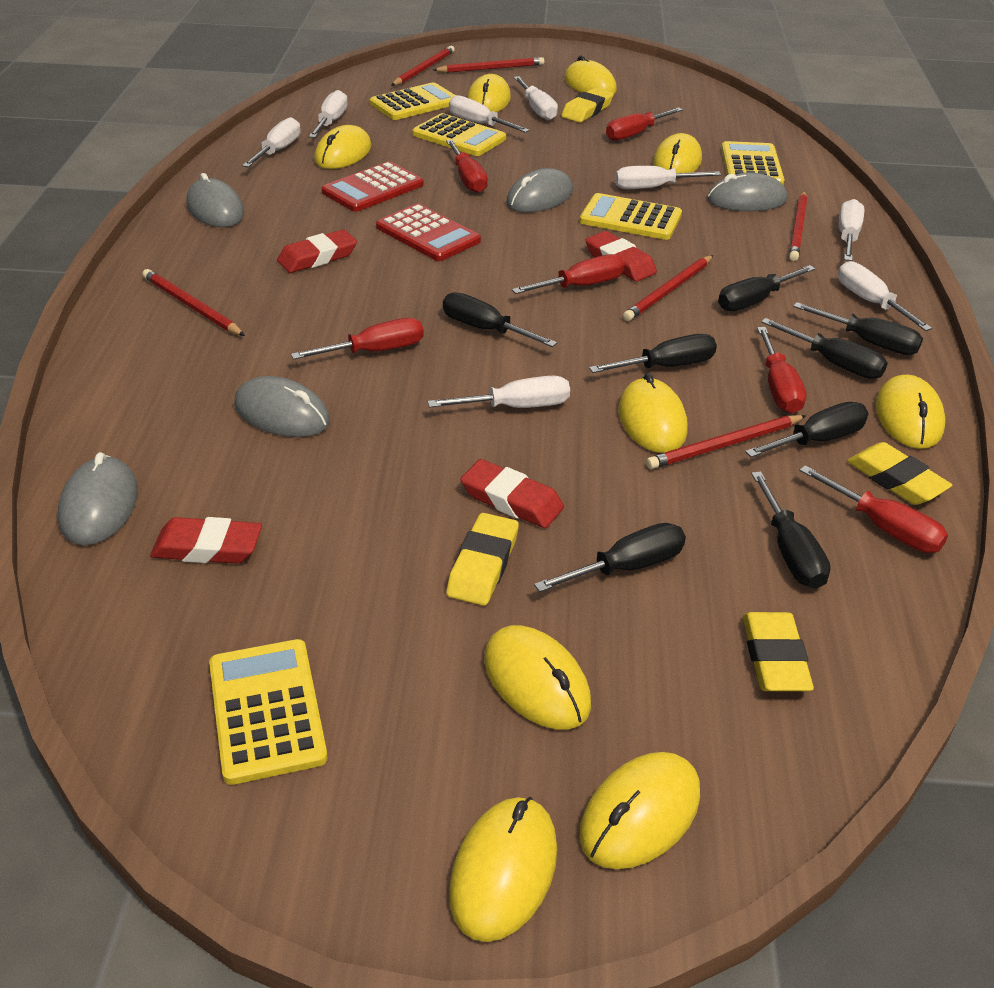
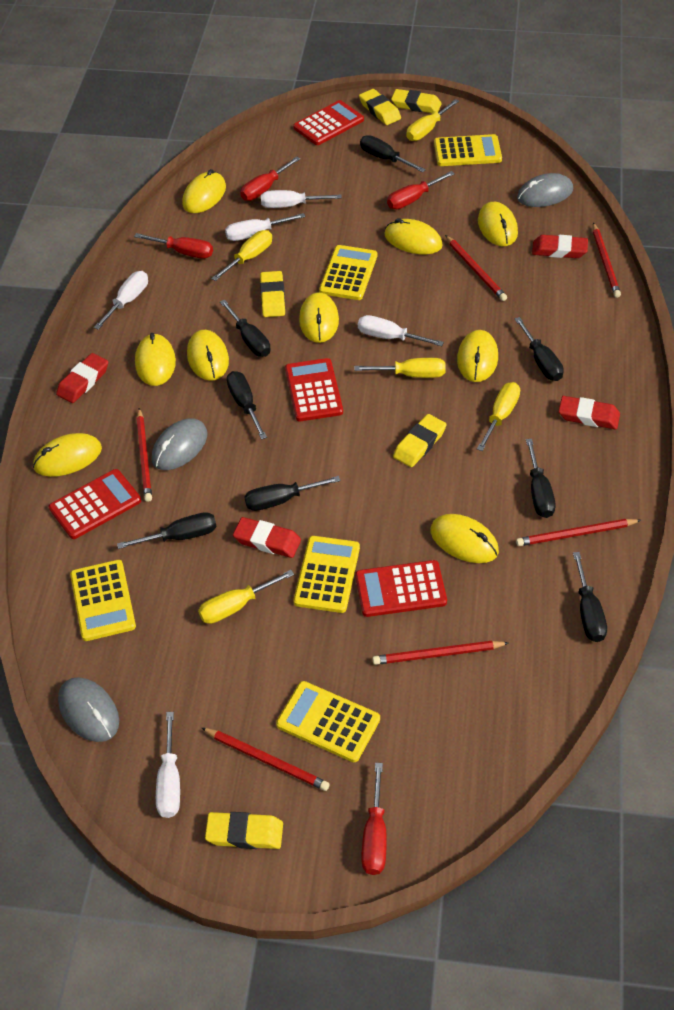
grey mouse: [58,452,138,545] [186,173,244,227] [234,376,330,437] [506,168,573,212] [708,173,787,211] = 5 -> [58,677,119,742] [152,418,207,470] [517,173,573,207] = 3
red calculator: [322,161,423,212] [376,203,481,261] = 2 -> [49,469,141,539] [285,358,343,421] [293,100,364,145] [355,560,447,617] = 4
red screwdriver: [291,318,424,360] [446,140,488,193] [512,254,624,294] [606,107,683,141] [757,327,806,413] [799,465,948,553] = 6 -> [134,233,213,259] [240,156,300,201] [362,763,387,875] [387,171,455,209] = 4
white screwdriver: [242,117,301,168] [309,90,348,138] [427,376,570,408] [449,95,530,133] [513,76,558,120] [615,166,721,189] [838,261,932,331] [839,199,864,261] = 8 -> [94,271,148,330] [156,712,180,818] [225,213,306,241] [261,190,342,208] [358,315,444,346] = 5
yellow eraser: [446,513,519,606] [561,88,614,123] [743,612,814,691] [847,442,952,505] = 4 -> [205,812,283,849] [260,271,285,317] [359,89,401,125] [391,89,442,113] [393,414,447,467] = 5
yellow screwdriver: none = 0 -> [198,570,294,624] [211,230,272,281] [354,358,446,378] [406,99,459,141] [477,382,520,451] = 5

